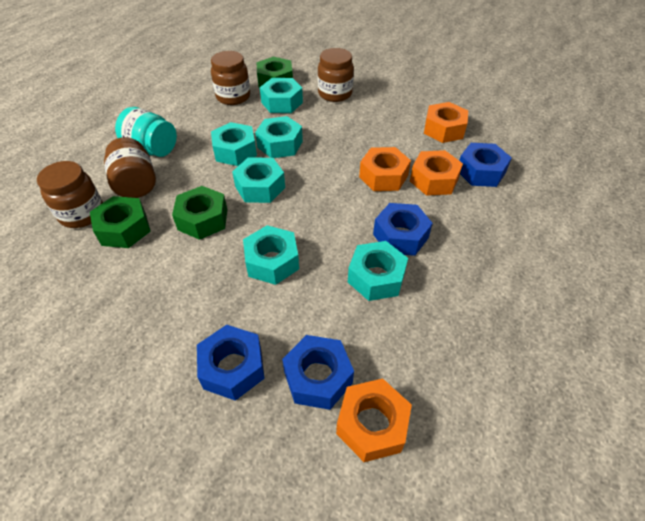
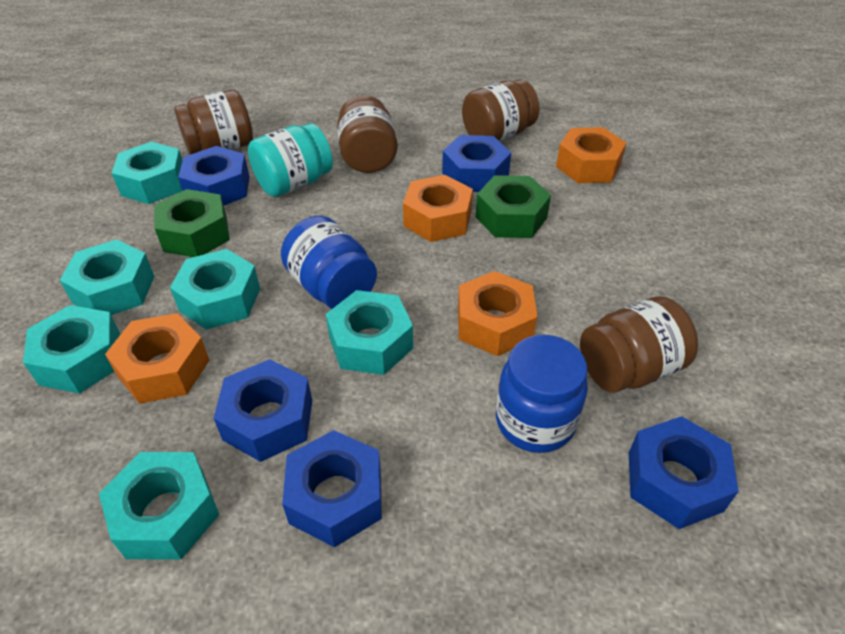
blue jar: none = 0 -> [281,216,377,309] [496,335,588,453] = 2
blue nut: [197,325,265,401] [282,335,354,410] [373,203,433,256] [459,143,512,187] = 4 -> [178,146,250,206] [214,359,312,462] [282,430,382,547] [442,135,511,192] [629,416,739,529] = 5
green nut: [90,196,151,248] [172,186,227,240] [257,56,293,88] = 3 -> [154,189,230,257] [476,175,551,238] = 2

